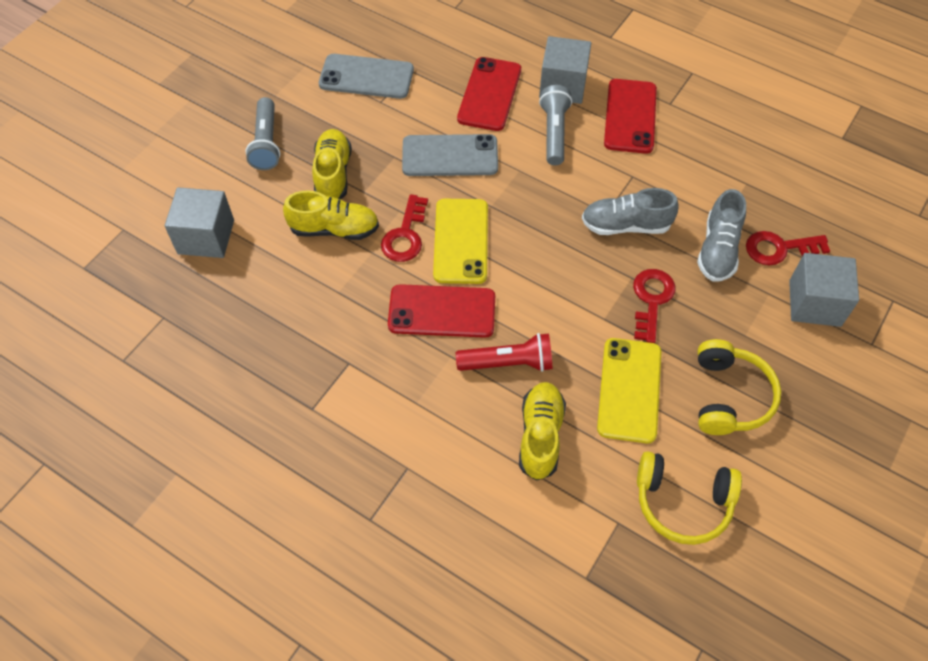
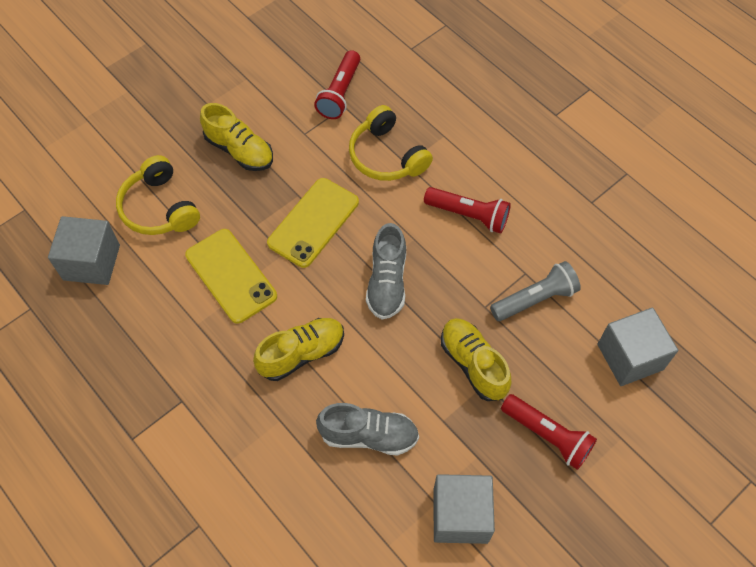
grey flashlight: [245,97,280,170] [539,85,572,165] = 2 -> [490,261,581,321] = 1
grey phone: [319,54,414,99] [402,134,498,176] = 2 -> none = 0
red flashlight: [456,333,552,372] = 1 -> [314,50,360,119] [424,187,511,233] [501,394,597,470] = 3
red key: [381,194,428,262] [633,269,676,343] [746,231,830,266] = 3 -> none = 0
red phone: [388,284,495,338] [457,57,521,131] [604,79,657,154] = 3 -> none = 0

